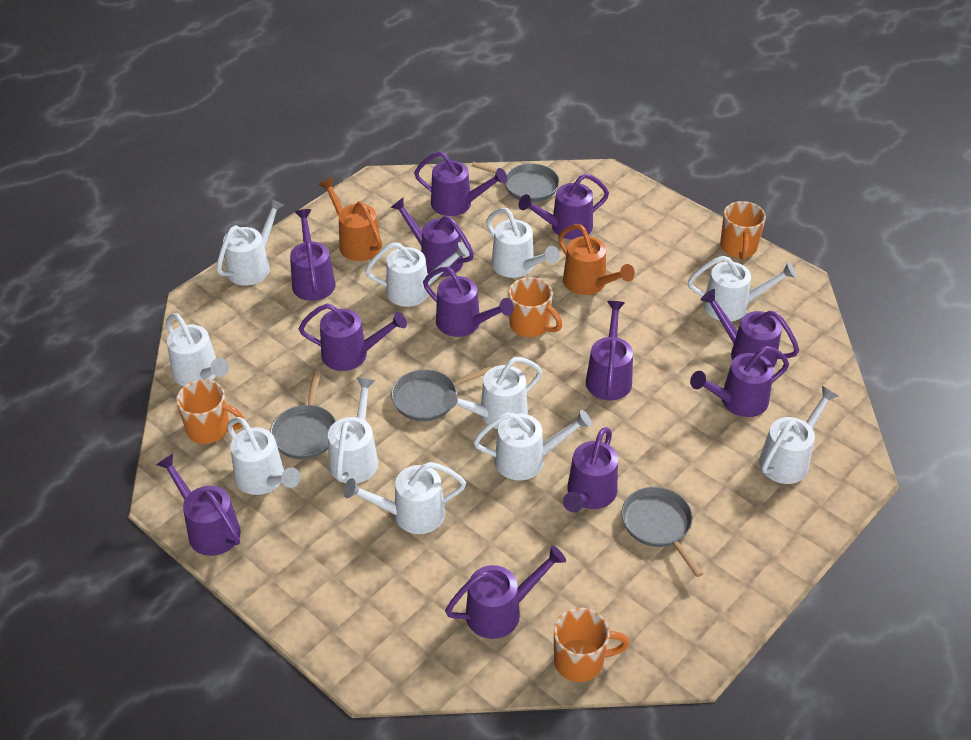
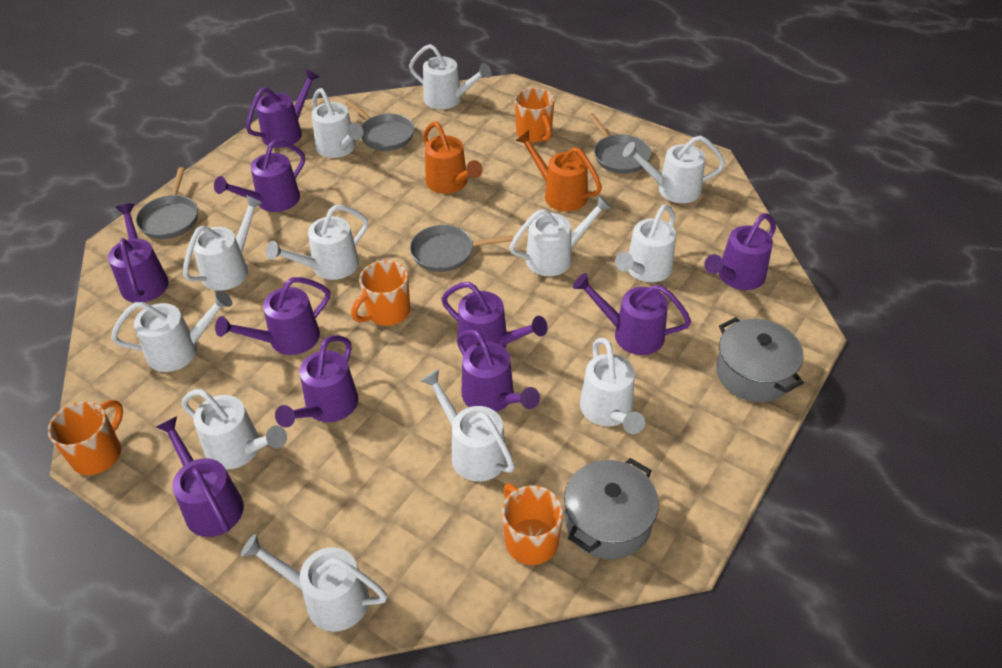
grey pot: none = 0 -> [564,458,659,559] [716,317,804,402] = 2
purple watering can: [156,454,241,556] [290,209,335,301] [299,303,407,371] [391,198,474,277] [414,151,507,216] [423,267,514,337] [445,545,566,639] [519,173,609,240] [563,427,618,512] [586,301,633,400] [690,346,789,417] [700,289,799,368] = 12 -> [108,203,169,303] [156,416,244,537] [214,140,305,212] [215,277,330,355] [246,69,320,148] [275,335,358,427] [441,282,548,350] [457,329,540,412] [573,273,691,355] [704,213,776,290] = 10
white watering can: [166,313,229,386] [216,198,285,285] [227,417,301,495] [328,378,378,484] [343,462,466,534] [365,242,469,307] [443,357,542,429] [473,410,592,480] [486,208,560,278] [688,256,797,321] [759,386,838,484] = 11 -> [111,291,232,372] [182,389,287,470] [183,195,263,291] [241,534,388,632] [266,205,368,280] [311,88,364,158] [409,44,492,109] [420,369,515,482] [509,195,612,276] [580,338,645,434] [615,205,676,282] [623,136,725,203] = 12

